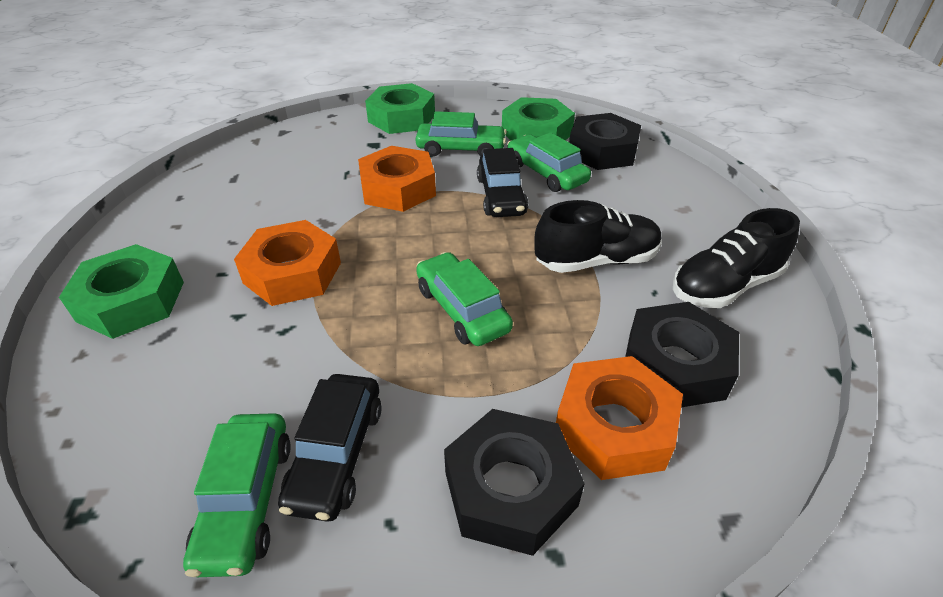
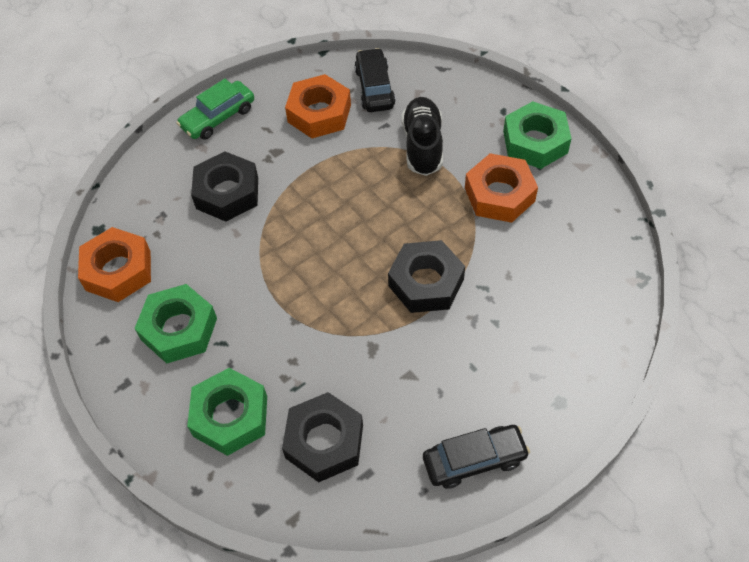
black shoe: [535,200,662,273] [673,208,800,308] = 2 -> [402,97,443,176] = 1
green car: [183,413,291,577] [416,111,507,156] [416,252,513,346] [507,132,591,192] = 4 -> [177,79,254,140] = 1

